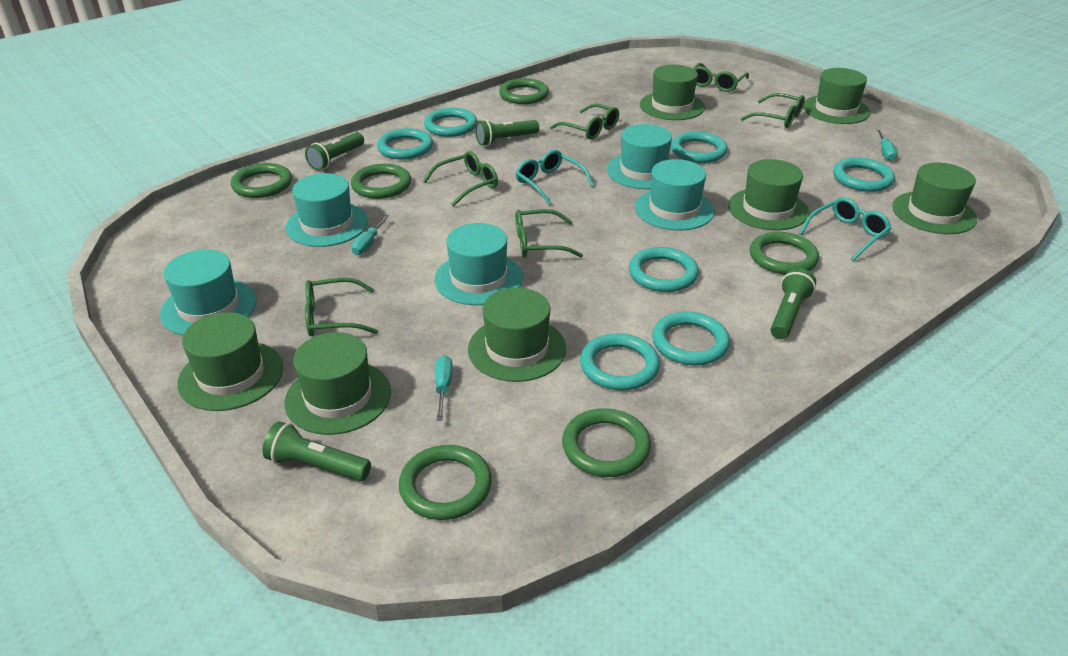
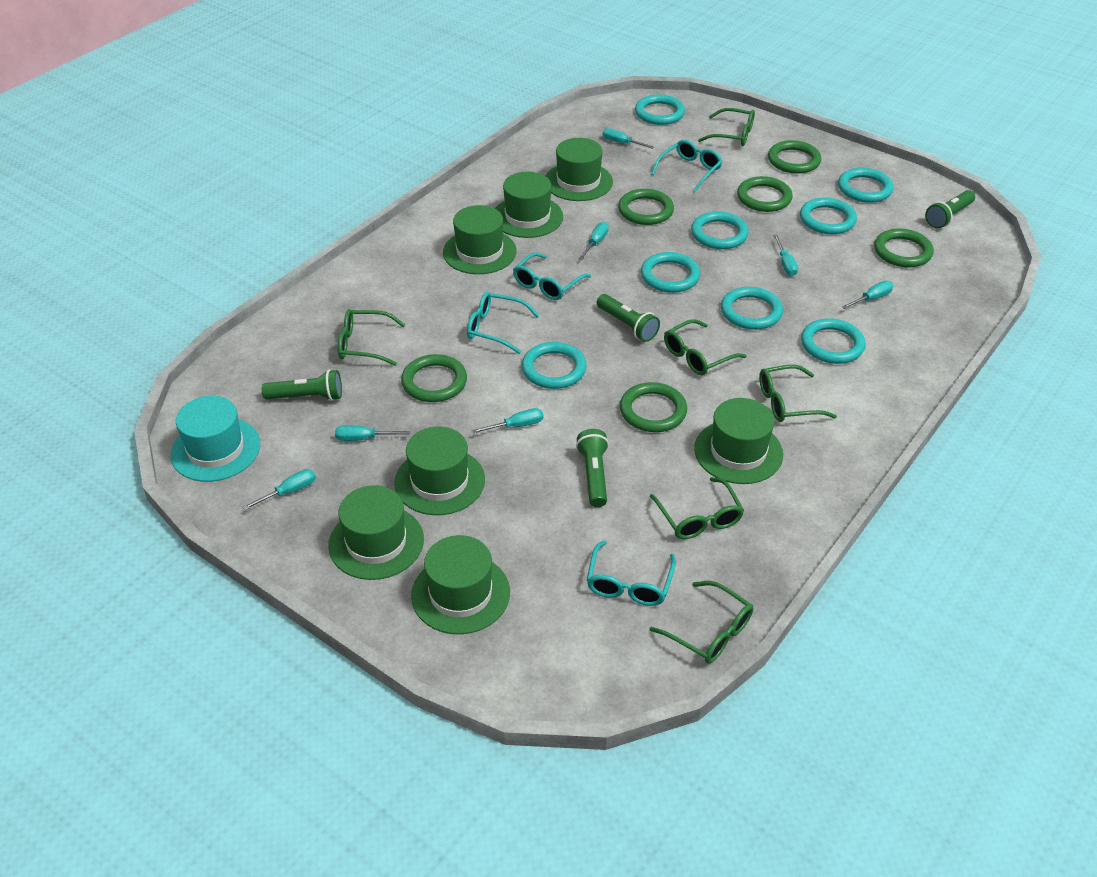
turquoise glasses: [516,150,594,205] [799,197,891,261] = 2 -> [467,292,540,354] [513,252,591,300] [587,541,676,606] [651,140,722,192] = 4
turquoise hat: [160,250,257,335] [286,173,368,247] [434,223,523,305] [607,124,672,189] [635,159,715,231] = 5 -> [170,396,260,482] = 1
turquoise ring: [377,128,433,160] [424,108,477,137] [580,333,660,390] [629,247,699,292] [652,312,730,365] [671,131,728,163] [833,157,895,192] = 7 -> [522,342,587,389] [635,94,685,125] [641,252,700,293] [691,211,749,249] [721,287,783,330] [800,197,857,234] [801,318,866,364] [838,168,893,203] = 8
turquoise screwdriver: [351,214,389,255] [435,355,453,421] [877,129,898,161] = 3 -> [243,469,316,510] [335,425,410,441] [472,408,543,434] [579,222,609,260] [603,128,654,149] [774,235,798,276] [842,281,893,309] = 7

